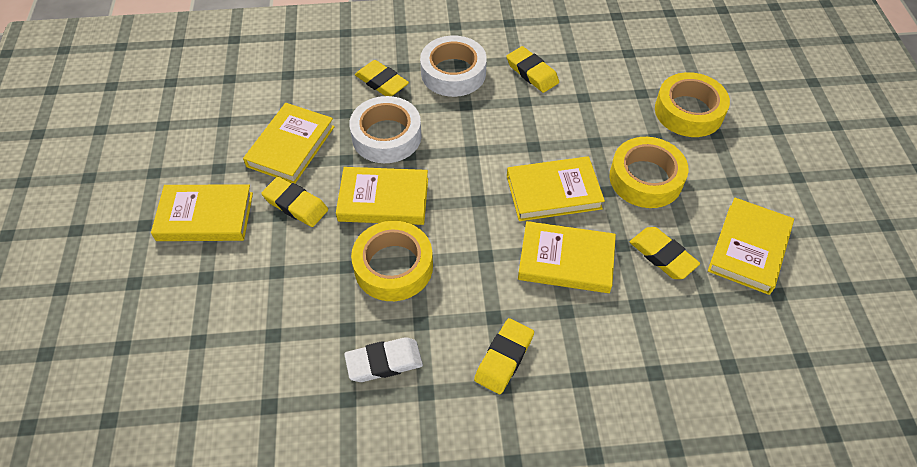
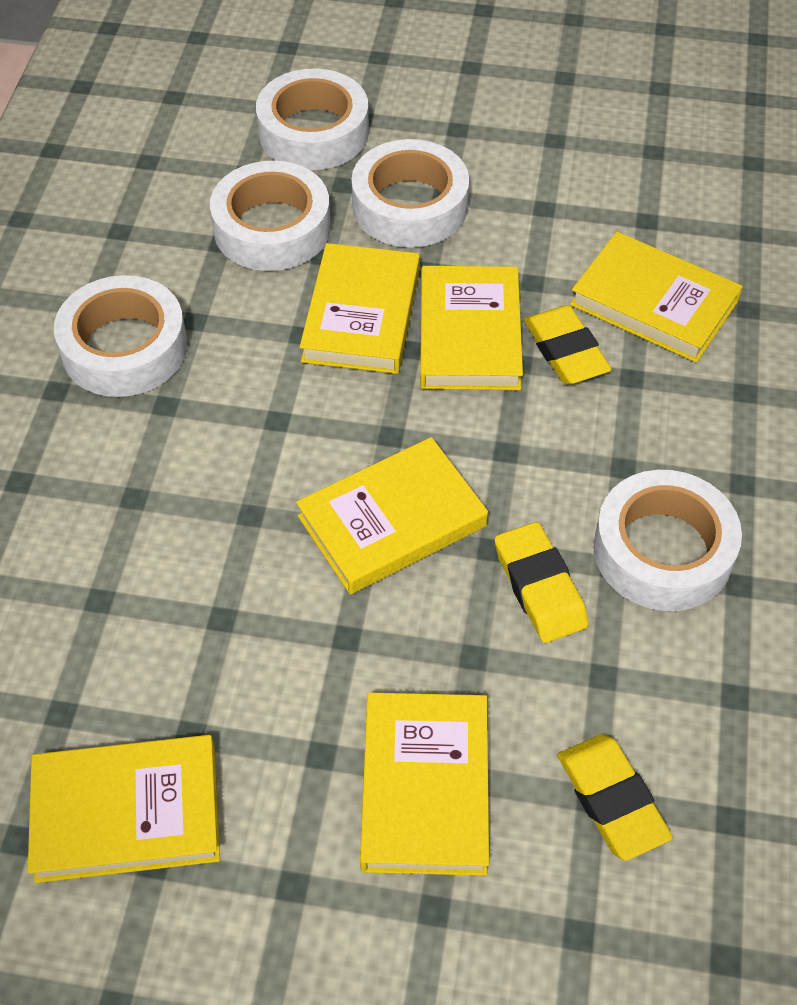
white eraser: [344,337,423,382] = 1 -> none = 0
white tape: [349,96,422,163] [420,36,487,97] = 2 -> [54,275,187,397] [210,161,331,271] [256,68,369,170] [351,139,469,248] [594,470,742,611] = 5
yellow eraser: [261,177,328,227] [355,60,409,96] [474,318,534,394] [506,46,559,93] [630,227,700,279] = 5 -> [495,522,588,643] [524,305,612,385] [558,734,673,861] = 3
yellow tape: [351,221,433,301] [609,137,688,208] [655,72,730,137] = 3 -> none = 0

